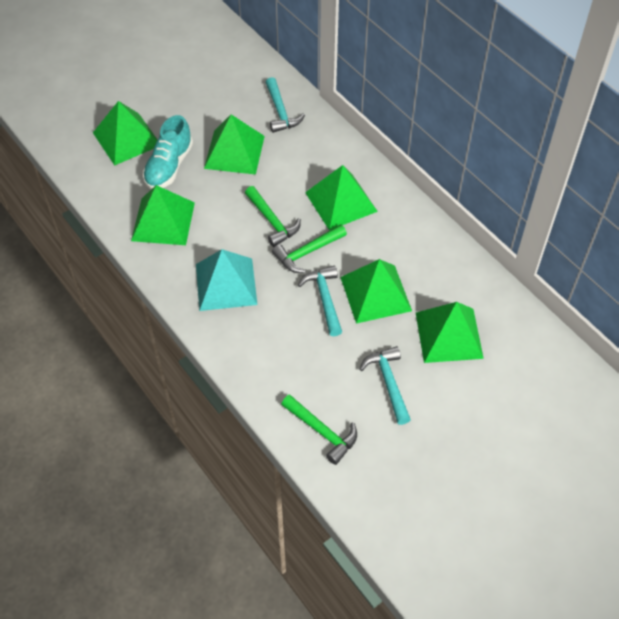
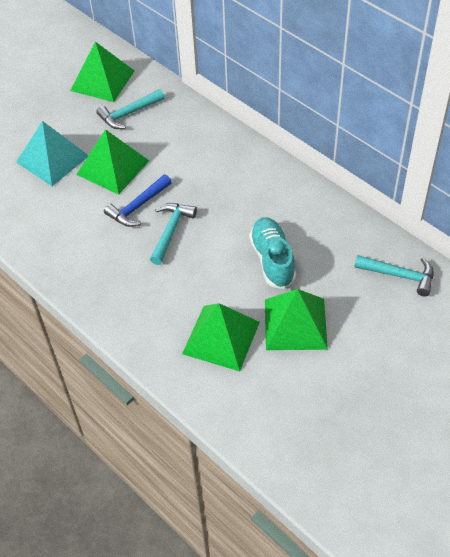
blue hammer: none = 0 -> [104,174,172,227] = 1
green hammer: [245,186,301,247] [272,224,347,273] [281,394,357,465] = 3 -> none = 0
green pyramid: [93,101,157,166] [131,185,195,245] [204,114,265,175] [305,165,378,230] [340,259,412,324] [416,302,484,363] = 6 -> [70,42,134,102] [76,129,149,195] [182,303,260,371] [265,289,328,350] = 4

